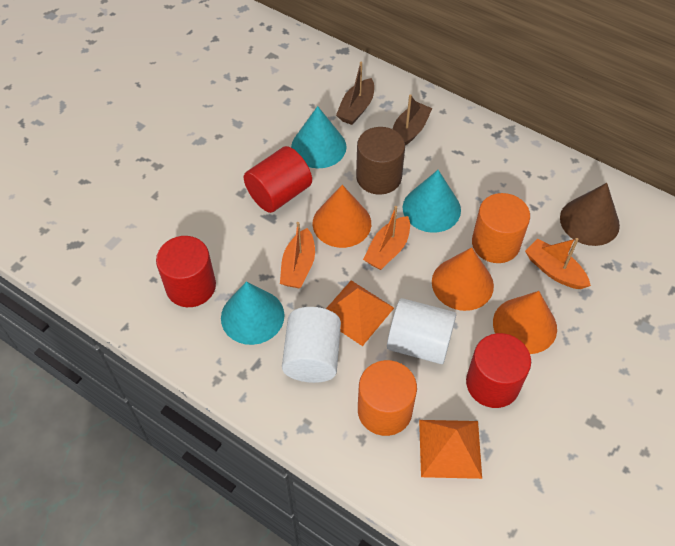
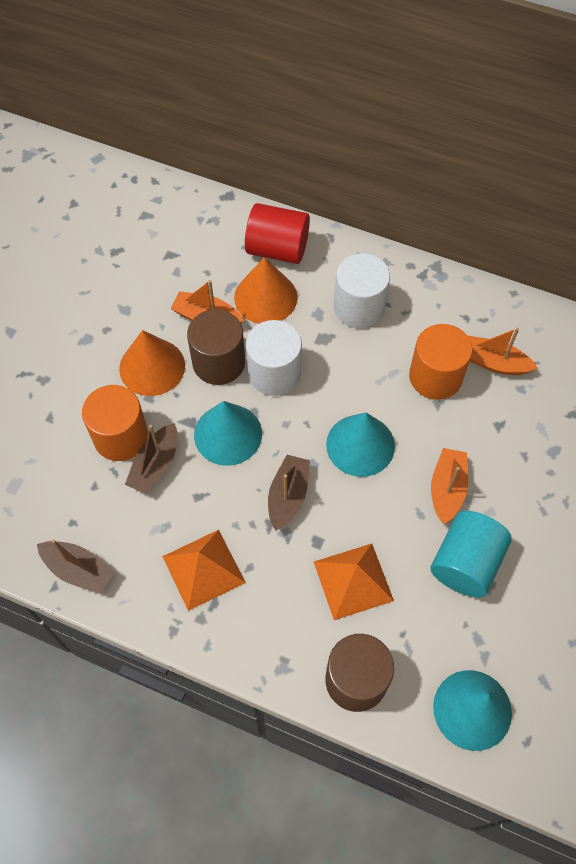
brown boat: [336,62,374,125] [393,94,432,146] = 2 -> [37,539,115,594] [125,423,178,494] [268,455,310,531] = 3
brown cone: [560,183,620,246] = 1 -> none = 0
brown cylinder: [356,127,405,195] = 1 -> [187,309,245,385] [325,634,394,712] = 2
orange cone: [313,185,371,248] [432,247,494,311] [493,291,557,354] = 3 -> [119,330,185,396] [234,257,297,324] = 2
red cylinder: [156,236,216,307] [244,146,312,213] [466,333,531,408] = 3 -> [245,203,310,264] = 1
turquoise cylinder: none = 0 -> [430,511,512,598] = 1

